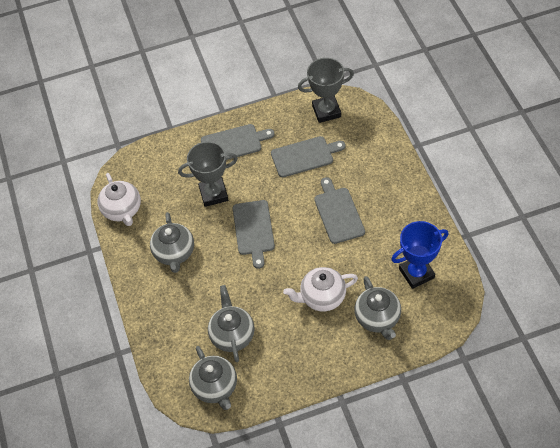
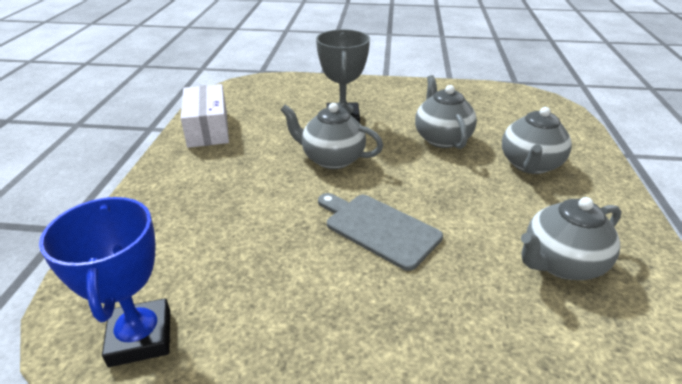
grey cutting board: [201,124,275,160] [233,200,275,269] [271,136,345,177] [314,177,365,244] = 4 -> [318,193,443,271] = 1
grey trophy: [178,142,238,207] [298,58,354,123] = 2 -> [316,29,370,123] = 1
white box: none = 0 -> [181,84,229,148] = 1
white teapot: [98,173,141,226] [283,267,358,311] = 2 -> none = 0

